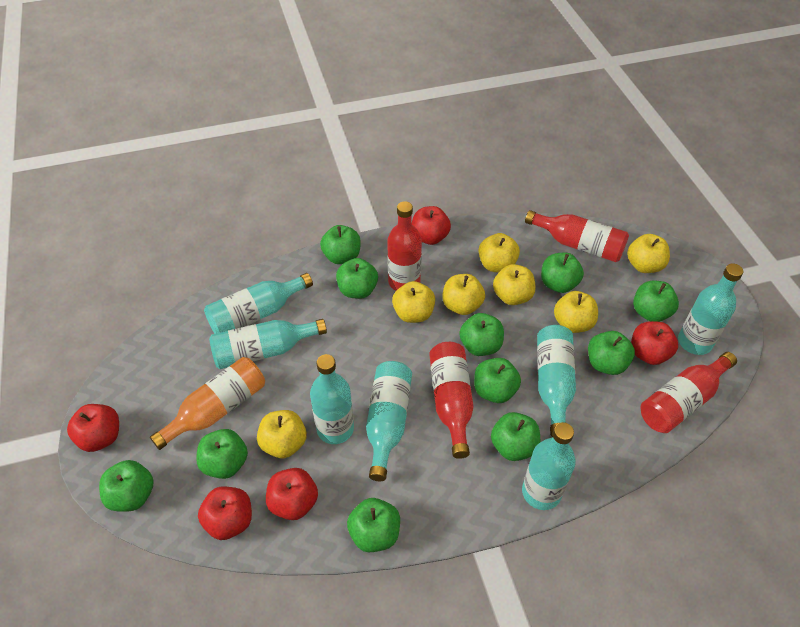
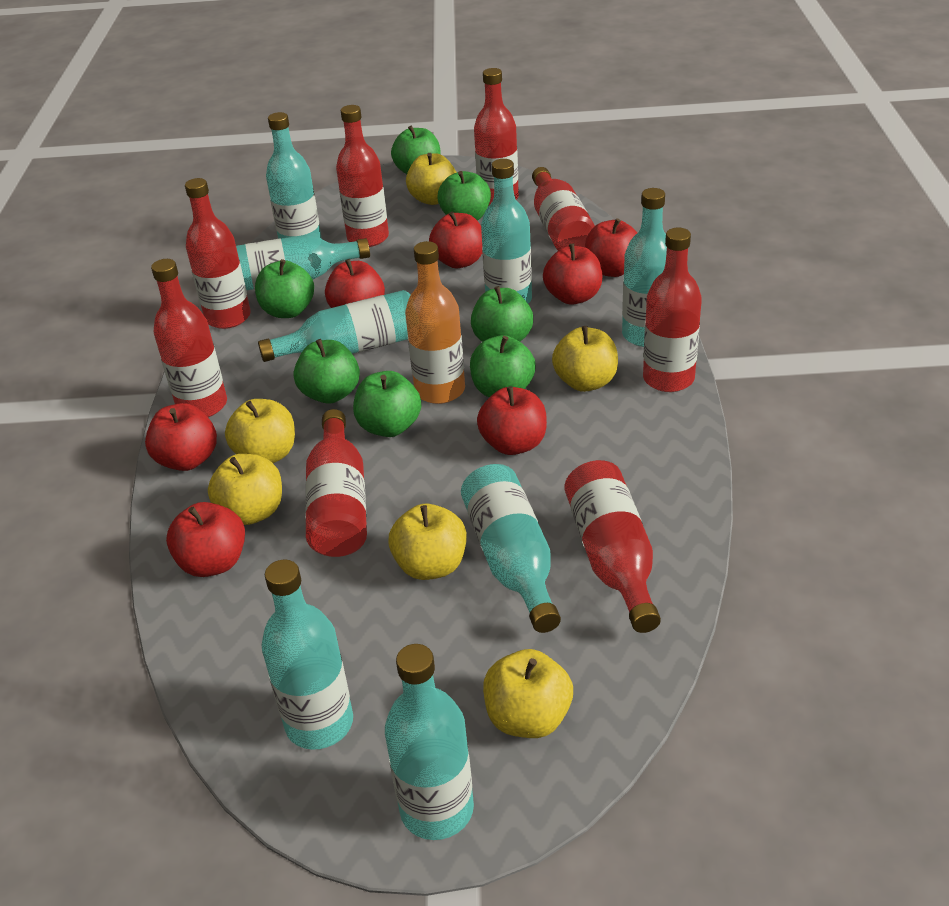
green apple: [99,460,154,512] [196,429,248,479] [320,225,361,264] [336,258,378,299] [347,498,400,552] [459,313,504,356] [474,358,521,403] [491,412,540,461] [541,252,584,293] [588,331,635,375] [633,281,679,322] = 11 -> [255,259,314,318] [294,339,360,404] [353,371,421,437] [391,125,441,174] [437,171,491,221] [470,335,536,398] [471,286,533,342] = 7
red apple: [67,404,119,452] [198,487,252,540] [266,468,318,520] [412,206,451,245] [631,321,678,365] = 5 -> [145,403,217,471] [166,502,245,577] [325,259,385,308] [429,212,482,268] [477,386,547,455] [543,243,603,305] [585,218,637,277] = 7
red bottle: [387,201,422,291] [429,342,474,459] [525,210,629,262] [640,352,737,433] = 4 -> [151,259,227,417] [185,178,251,329] [305,409,367,557] [336,105,389,247] [474,68,519,205] [532,167,595,250] [565,460,661,633] [643,228,702,392] = 8
turquoise bottle: [204,273,313,334] [209,319,327,369] [310,354,354,444] [366,361,412,481] [522,422,576,510] [537,325,576,437] [678,263,743,355] = 7 -> [236,235,370,291] [258,290,411,362] [261,560,353,750] [266,112,322,239] [385,644,474,840] [461,464,561,633] [481,159,532,304] [622,188,667,347] = 8
yellow apple: [257,410,307,458] [392,281,435,323] [443,274,485,315] [479,233,520,273] [493,264,535,305] [554,291,598,333] [627,234,670,273] = 7 -> [208,454,282,525] [225,399,295,463] [388,504,466,580] [406,153,457,205] [483,649,573,738] [552,326,618,392] = 6

